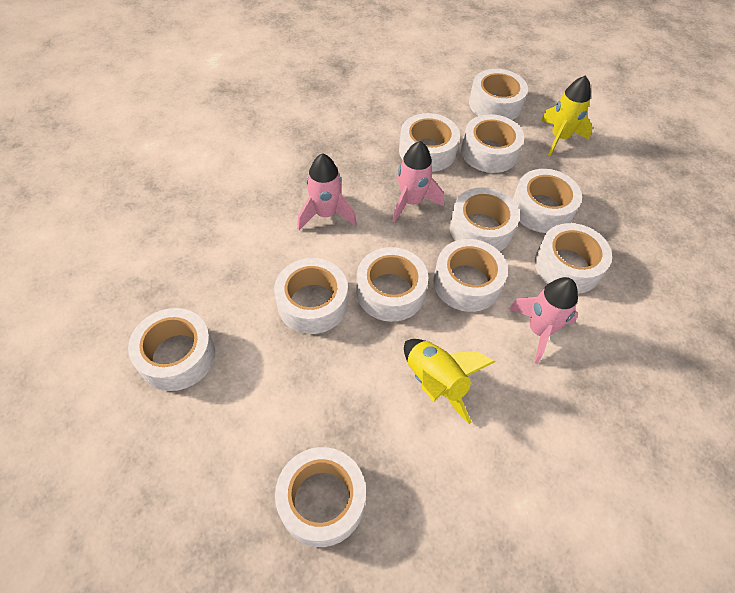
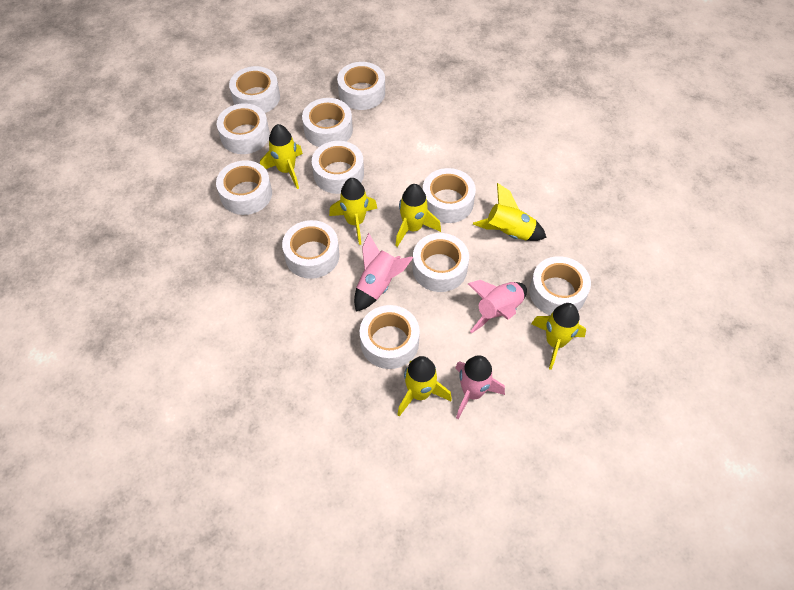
yellow rocket: [404,339,495,424] [541,75,593,156] = 2 -> [260,124,303,189] [329,178,377,245] [395,184,441,247] [397,356,452,417] [473,183,547,241] [531,303,586,370] = 6

